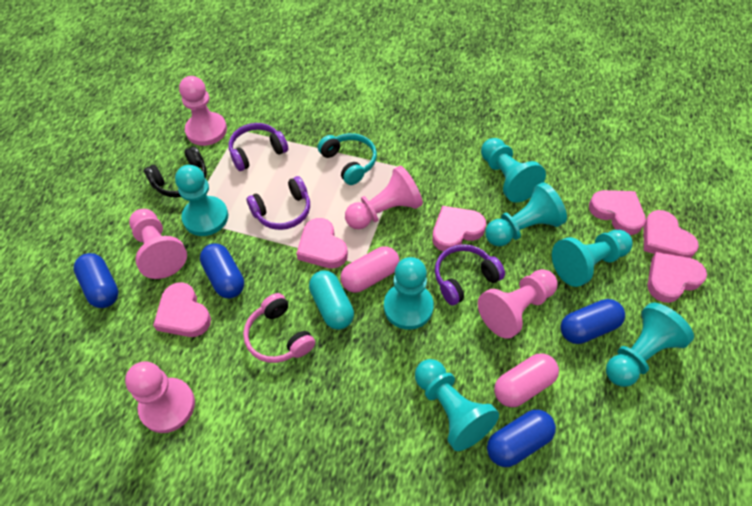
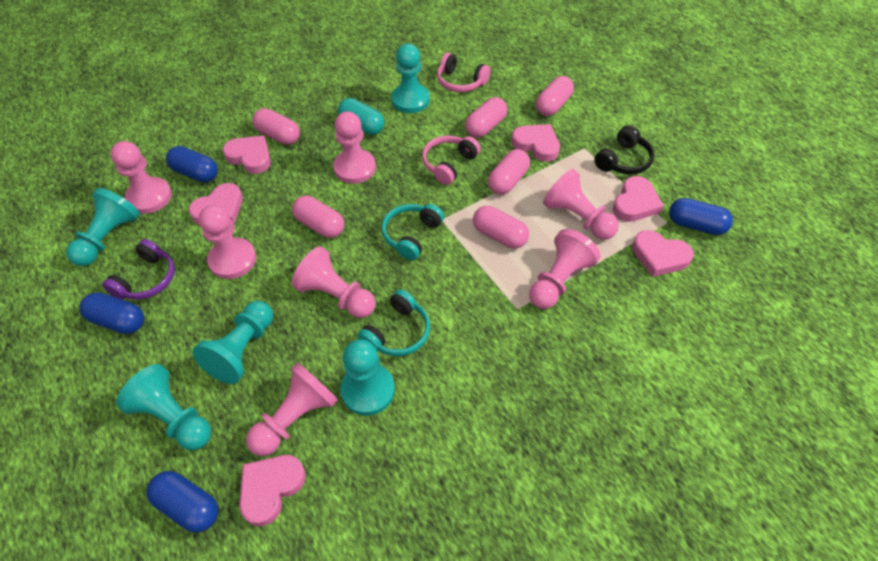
pink capsule: [340,246,400,293] [494,353,559,407] = 2 -> [252,108,300,145] [292,196,344,238] [465,97,508,138] [473,206,529,248] [488,149,530,195] [536,76,574,116] = 6
pink headphones: [243,293,315,363] = 1 -> [422,136,481,185] [437,53,491,92] = 2
pink pawn: [125,361,195,433] [129,209,187,279] [179,76,227,146] [345,166,423,229] [478,269,557,339] = 5 -> [110,141,172,214] [198,205,256,279] [246,362,338,456] [292,247,376,318] [333,111,376,184] [529,229,601,309] [543,169,619,240] = 7
purple headphones: [229,123,288,171] [246,176,310,230] [435,244,505,306] = 3 -> [102,239,175,299] = 1
turquoise headphones: [318,133,377,185] = 1 -> [358,289,430,356] [381,204,444,261] = 2
turquoise pawn: [175,165,228,236] [384,257,434,330] [415,359,499,451] [481,138,546,203] [485,182,567,246] [552,230,633,287] [606,303,694,387] = 7 -> [66,188,140,266] [116,364,211,450] [192,301,273,384] [341,339,395,416] [391,44,430,113] = 5

